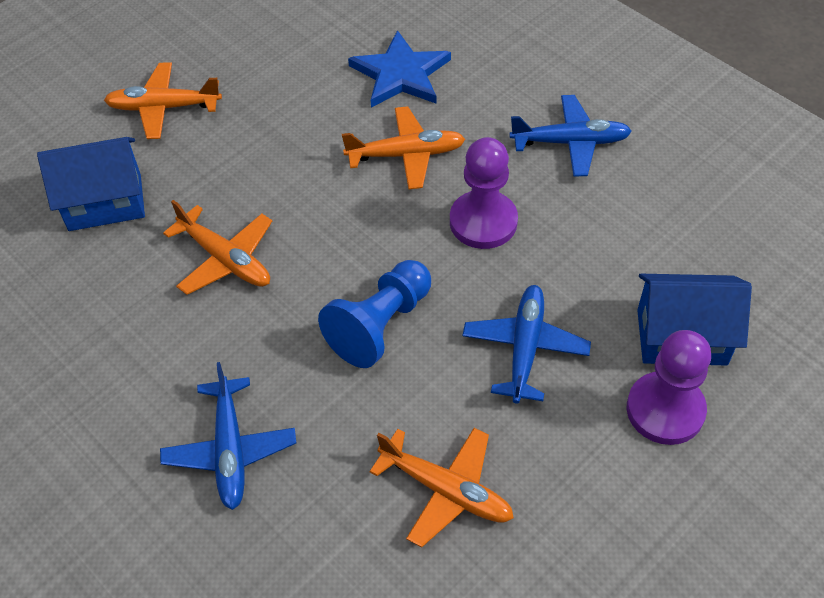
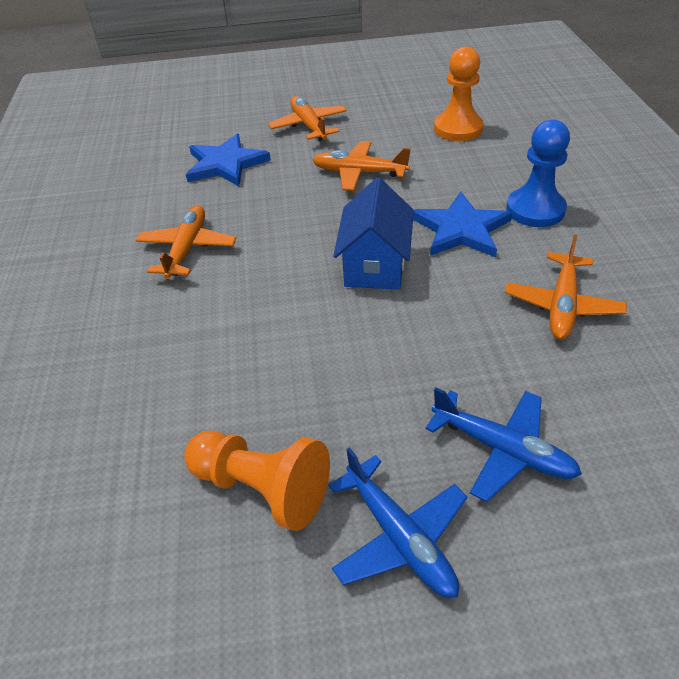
blue house: [37,137,145,231] [637,274,752,366] = 2 -> [333,178,414,290] = 1
blue plane: [160,362,296,510] [462,285,591,404] [509,95,632,177] = 3 -> [328,447,467,598] [425,387,582,502] = 2
blue star: [348,30,451,108] = 1 -> [186,134,271,186] [413,192,512,257] = 2
orange pawn: none = 0 -> [184,431,330,531] [434,47,484,141] = 2
purple pawn: [450,137,518,249] [627,330,711,445] = 2 -> none = 0

